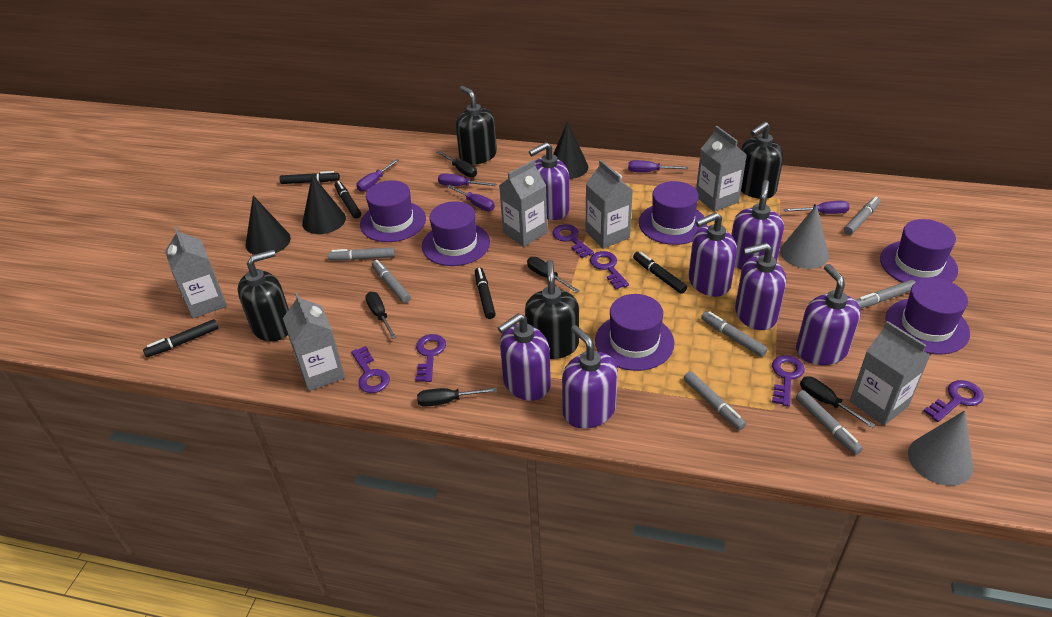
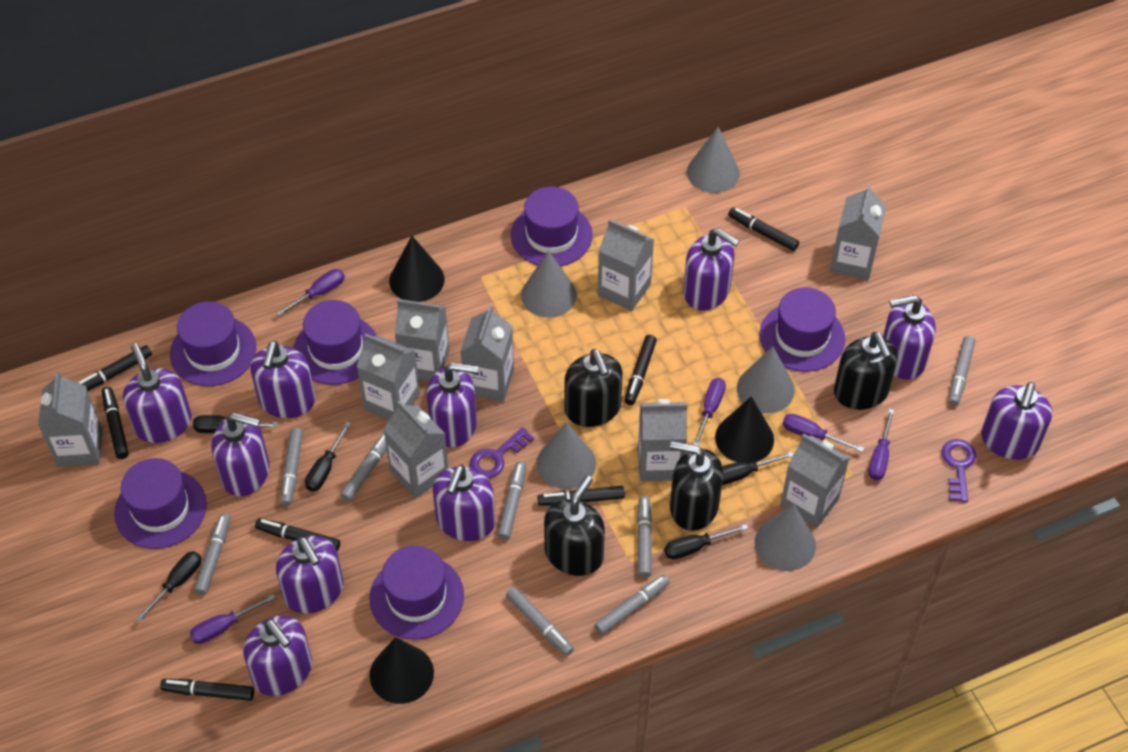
black marker: [143,319,219,357] [279,171,340,184] [335,181,361,219] [475,267,496,319] [633,251,687,294] = 5 -> [79,345,152,391] [102,387,129,459] [160,679,254,701] [255,518,340,551] [537,486,625,506] [625,335,657,405] [728,208,799,251] = 7
grey carton: [165,226,227,318] [283,292,345,391] [499,160,547,247] [586,160,633,249] [696,126,747,212] [850,321,930,426] = 6 -> [38,371,103,467] [357,333,420,420] [383,401,448,498] [394,299,449,381] [460,305,514,402] [598,219,654,311] [638,399,687,481] [780,434,849,528] [830,184,886,280] = 9
grey cone: [780,205,829,269] [908,410,973,486] = 2 -> [521,251,577,318] [537,422,596,489] [687,127,740,193] [737,346,795,413] [755,504,816,571] = 5
grey marker: [328,247,395,261] [372,260,411,303] [684,371,746,430] [701,311,768,357] [796,390,863,455] [844,197,881,235] [855,280,915,308] = 7 -> [194,513,231,595] [280,428,303,506] [340,433,387,501] [497,461,526,540] [506,587,574,656] [594,575,670,635] [637,496,652,578] [948,336,975,406] = 8
purple key: [351,346,390,393] [415,334,446,382] [553,224,594,258] [590,251,629,289] [772,355,804,407] [923,380,984,422] = 6 -> [470,427,534,478] [941,439,976,502] = 2
purple soap dispenser: [498,313,551,401] [529,142,570,220] [562,325,618,429] [688,212,737,297] [731,180,784,270] [735,243,786,330] [796,264,861,365] = 7 -> [123,343,192,443] [211,413,270,497] [243,616,312,696] [250,341,316,418] [276,536,343,614] [427,363,478,448] [433,465,496,541] [683,228,740,311] [883,295,936,380] [981,382,1052,460] = 10

